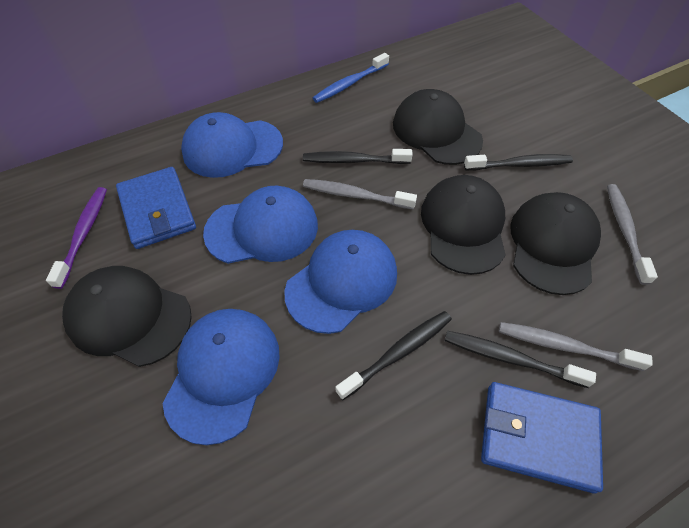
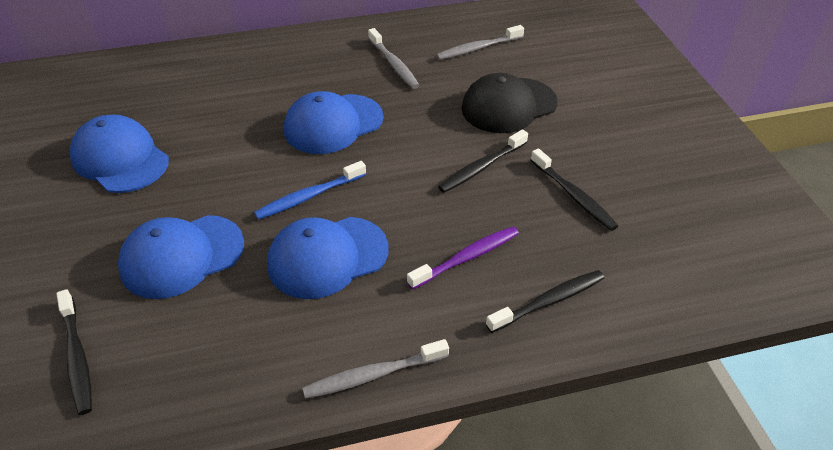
black cap: [62,266,192,367] [393,89,483,165] [421,175,506,275] [510,192,601,295] = 4 -> [461,73,558,133] = 1
blue wallet: [116,167,196,249] [481,382,603,494] = 2 -> none = 0

